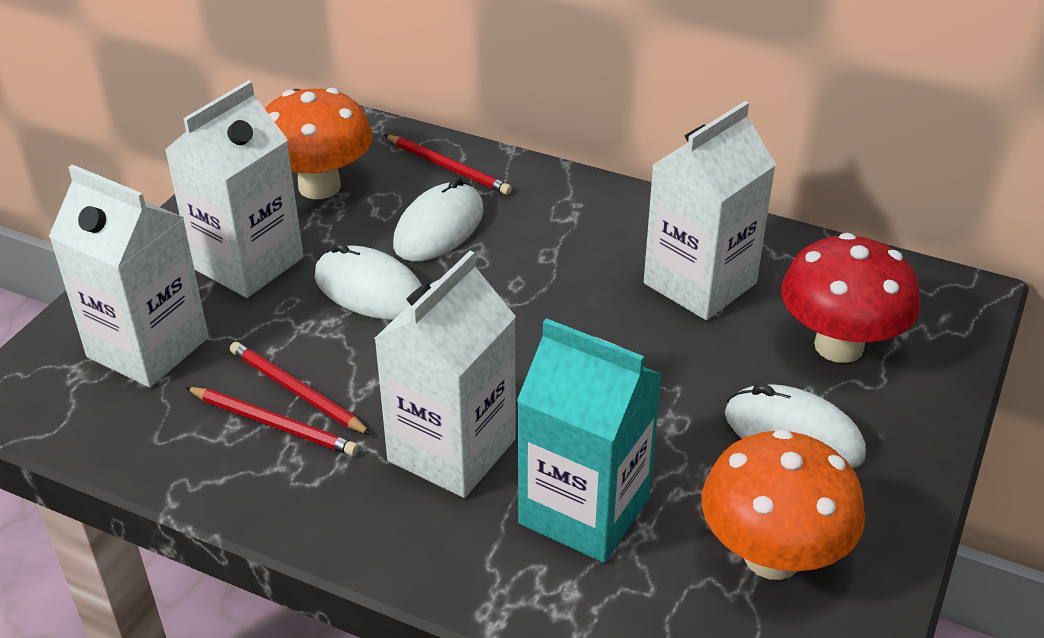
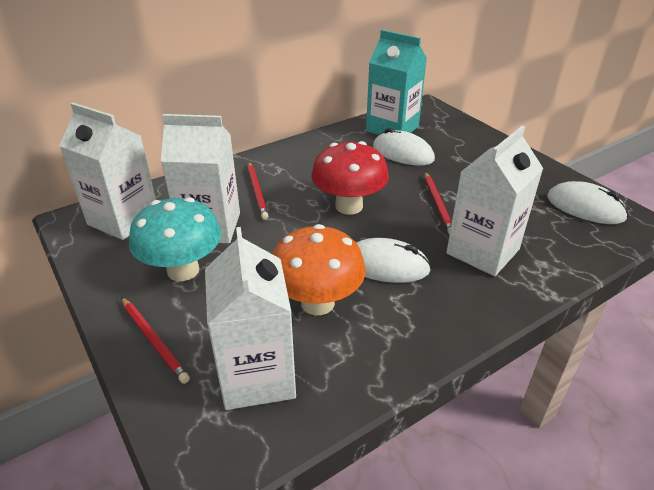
orange mushroom: [265,88,373,199] [702,429,865,580] = 2 -> [273,224,366,315] = 1
turquoise mushroom: none = 0 -> [129,197,221,281] = 1

